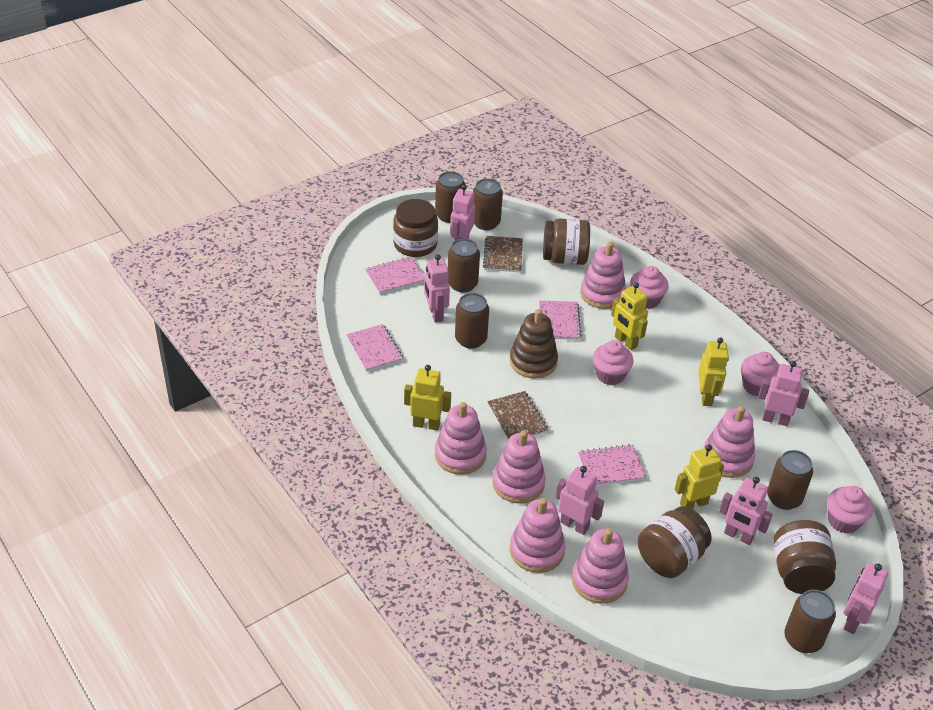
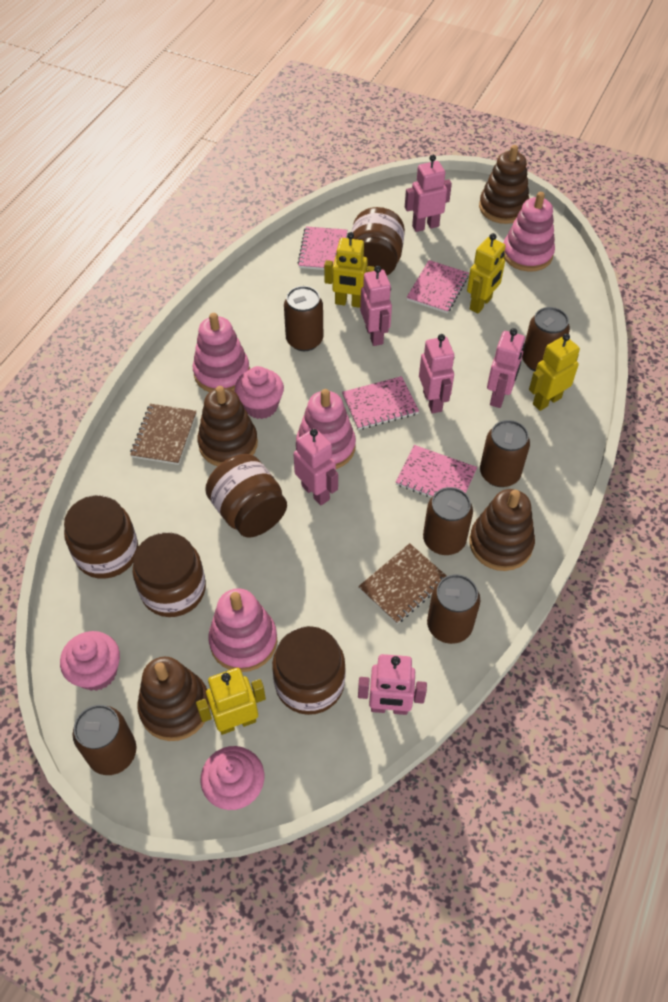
brown jar: [393,199,438,257] [543,219,590,265] [638,506,712,578] [773,520,836,594] = 4 -> [64,495,138,579] [133,532,206,617] [205,454,287,538] [272,626,346,715] [351,207,405,275] = 5
brown stacking toy: [510,309,558,378] = 1 -> [137,657,210,741] [197,386,258,466] [469,489,535,571] [479,145,529,224] = 4
pink cupcake: [593,340,634,385] [630,266,669,309] [741,352,780,396] [827,486,873,534] = 4 -> [60,631,120,691] [200,746,264,810] [234,366,284,419] = 3
pink stacking toy: [435,402,487,475] [492,430,546,504] [510,498,565,573] [572,528,629,604] [580,242,626,309] [703,406,755,478] = 6 -> [193,313,250,392] [208,588,277,672] [296,389,356,469] [504,192,555,272] = 4

